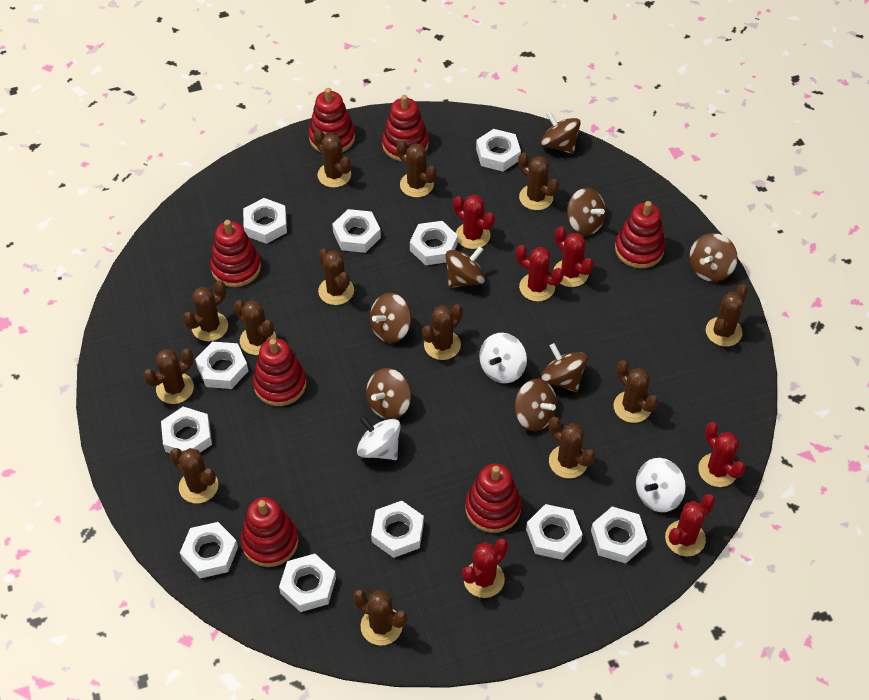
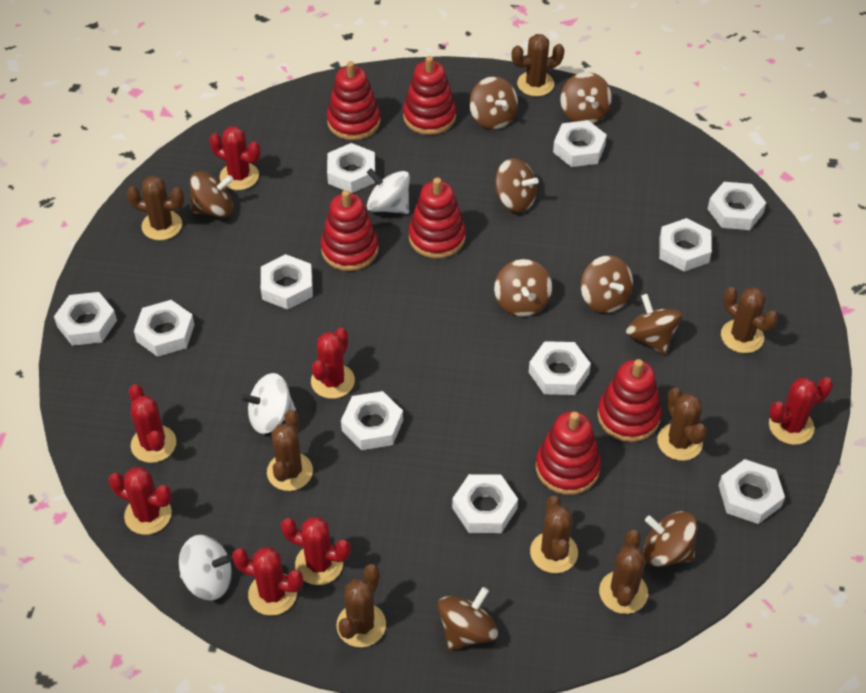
brown cactus: [143,349,194,404] [170,448,218,503] [183,281,228,341] [234,300,276,355] [313,129,351,188] [318,248,354,305] [353,589,407,646] [396,140,437,198] [422,304,463,360] [518,152,559,210] [549,417,595,479] [613,360,659,423] [706,284,748,347] = 13 -> [126,176,184,240] [267,410,313,491] [336,564,386,647] [512,34,565,96] [530,496,578,573] [599,530,648,614] [657,387,707,461] [721,287,778,353] = 8
brown spinning top: [366,368,411,420] [370,293,411,343] [446,246,485,288] [514,379,557,431] [541,111,581,154] [541,343,588,392] [567,188,606,236] [689,233,738,282] = 8 -> [190,171,234,218] [438,587,498,650] [470,77,518,129] [494,259,552,317] [495,158,539,213] [560,72,612,124] [581,256,633,313] [626,294,683,355] [644,511,697,567] = 9
red cactus: [453,195,495,249] [462,539,508,598] [516,245,564,302] [554,226,594,287] [665,494,716,557] [698,422,746,487] = 6 -> [108,467,172,535] [129,384,176,463] [209,126,261,190] [232,547,303,616] [281,517,351,585] [311,328,355,399] [769,377,833,445] = 7
red stacking toy: [210,220,261,287] [241,497,299,567] [253,338,306,406] [308,88,355,153] [382,95,429,162] [465,463,522,533] [615,201,665,269] = 7 -> [321,190,379,271] [327,61,381,140] [403,56,456,135] [409,178,466,259] [536,411,601,495] [597,359,662,442] = 6

